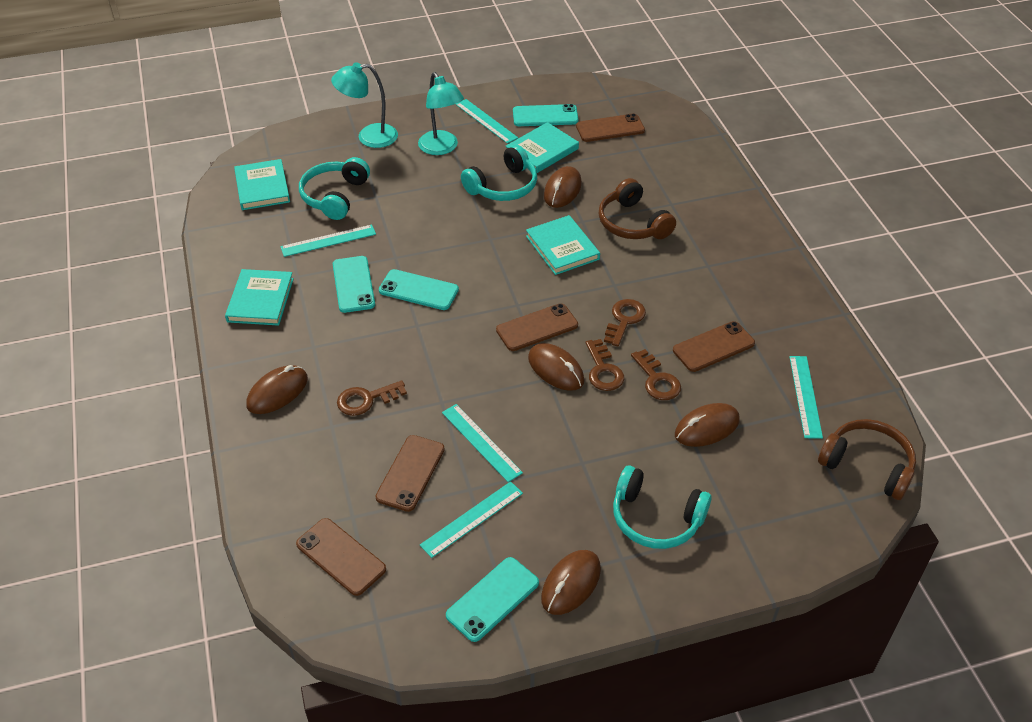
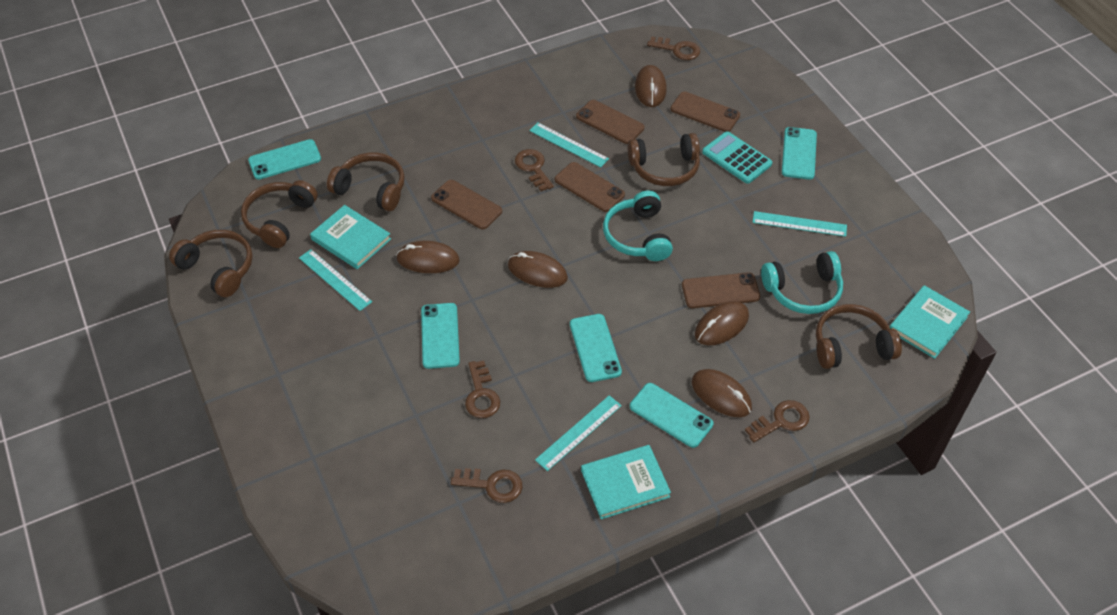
brown headphones: [598,178,676,239] [818,419,916,500] = 2 -> [169,230,253,297] [241,180,318,248] [327,153,405,211] [628,133,700,186] [816,304,902,369] = 5
brown key: [337,380,407,416] [586,339,624,391] [604,299,646,347] [631,349,681,400] = 4 -> [451,468,523,503] [465,361,500,418] [515,149,554,191] [647,37,700,60] [745,400,810,443] = 5
turquoise book: [225,269,294,326] [234,159,290,210] [505,122,579,173] [526,215,600,275] = 4 -> [310,205,391,269] [581,445,671,519] [890,285,970,359] = 3
turquoise calculator: none = 0 -> [702,131,772,184] = 1
turquoise headphones: [299,157,370,220] [461,145,537,201] [613,466,712,549] = 3 -> [603,191,673,261] [761,251,843,314] = 2
turquoise lamp: [331,62,398,148] [418,72,464,155] = 2 -> none = 0
turquoise phone: [333,256,375,313] [379,269,459,310] [446,557,539,642] [513,104,578,126] = 4 -> [248,139,321,180] [421,303,460,369] [570,314,622,382] [630,383,713,448] [782,127,817,180] = 5
turquoise ruler: [280,225,376,257] [420,481,523,558] [442,404,523,482] [455,99,518,144] [789,356,823,439] = 5 -> [299,249,372,311] [529,122,609,167] [535,395,622,471] [752,211,847,237] = 4

